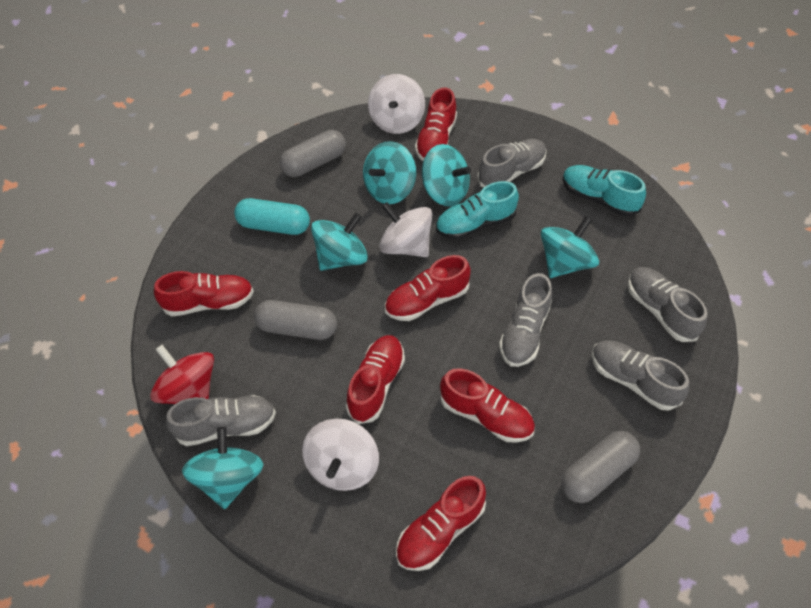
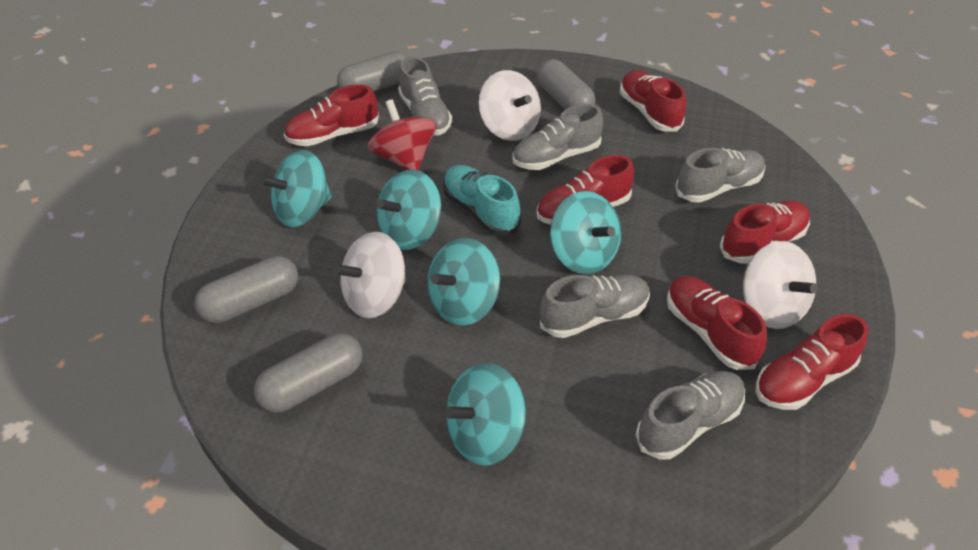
grey capsule: [254,300,337,340] [280,130,346,177] [561,431,640,503] = 3 -> [195,256,298,323] [254,333,362,413] [337,51,408,92] [537,59,596,110] = 4
turquoise capsule: [234,198,310,235] = 1 -> none = 0
turquoise shoe: [436,181,519,240] [562,165,646,216] = 2 -> [443,165,521,236] = 1

